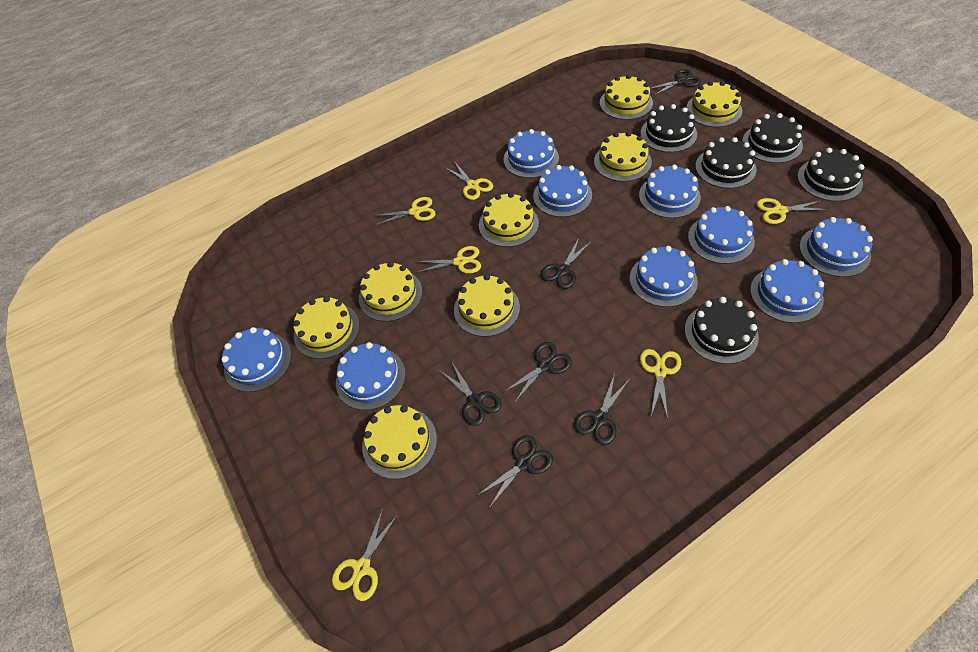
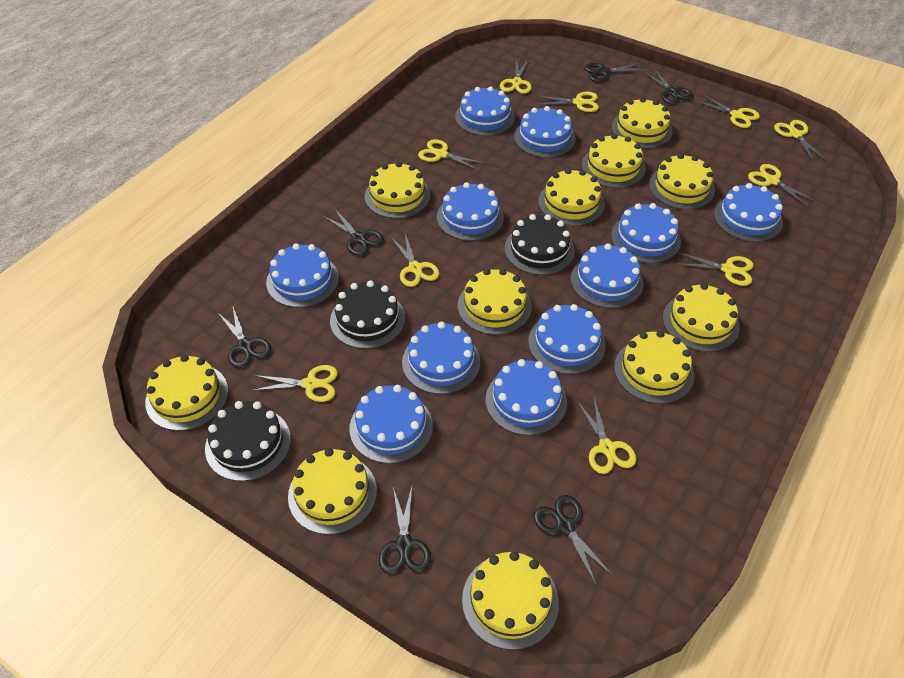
black cake: [641,104,697,153] [685,297,759,364] [695,137,757,189] [742,113,803,163] [797,148,864,202] = 5 -> [205,401,291,481] [330,280,405,349] [505,214,575,275] = 3
blue cake: [221,327,292,392] [336,342,406,410] [503,129,559,178] [533,165,592,217] [630,246,698,307] [639,165,701,218] [688,206,755,264] [750,259,824,323] [799,217,873,277] = 9 -> [266,243,339,308] [350,385,433,464] [402,322,480,394] [437,182,504,241] [455,86,515,136] [486,359,567,436] [514,106,576,158] [528,304,605,374] [571,244,643,308] [611,203,681,263] [714,183,783,242] = 11
yellow cake: [293,296,359,359] [359,262,422,322] [362,405,437,479] [454,274,520,337] [479,193,539,247] [594,132,652,182] [600,74,653,120] [686,81,742,127] = 8 -> [145,355,228,431] [288,448,377,535] [365,162,430,218] [458,269,532,335] [462,551,559,650] [538,169,605,226] [582,134,646,188] [611,97,673,148] [614,331,694,404] [649,153,715,209] [663,283,740,352] = 11
yellow scissors: [332,509,398,601] [373,197,436,226] [415,246,481,274] [444,161,493,200] [640,349,681,419] [757,198,829,224] = 6 -> [251,365,338,402] [391,234,439,287] [418,139,484,170] [500,59,532,94] [537,92,599,112] [577,398,636,474] [678,252,753,286] [696,95,760,128] [748,164,816,207] [774,120,826,161] = 10

